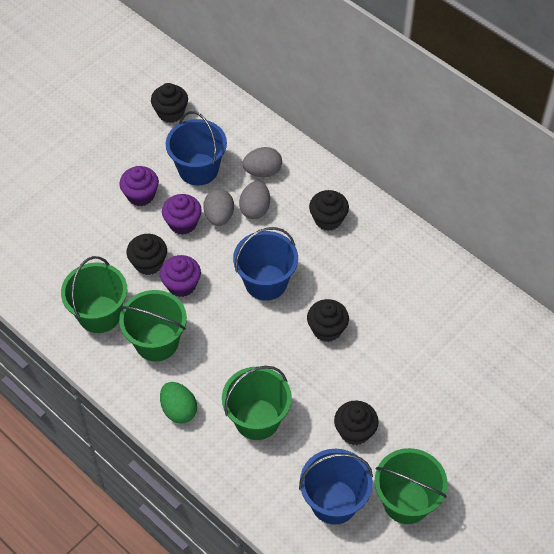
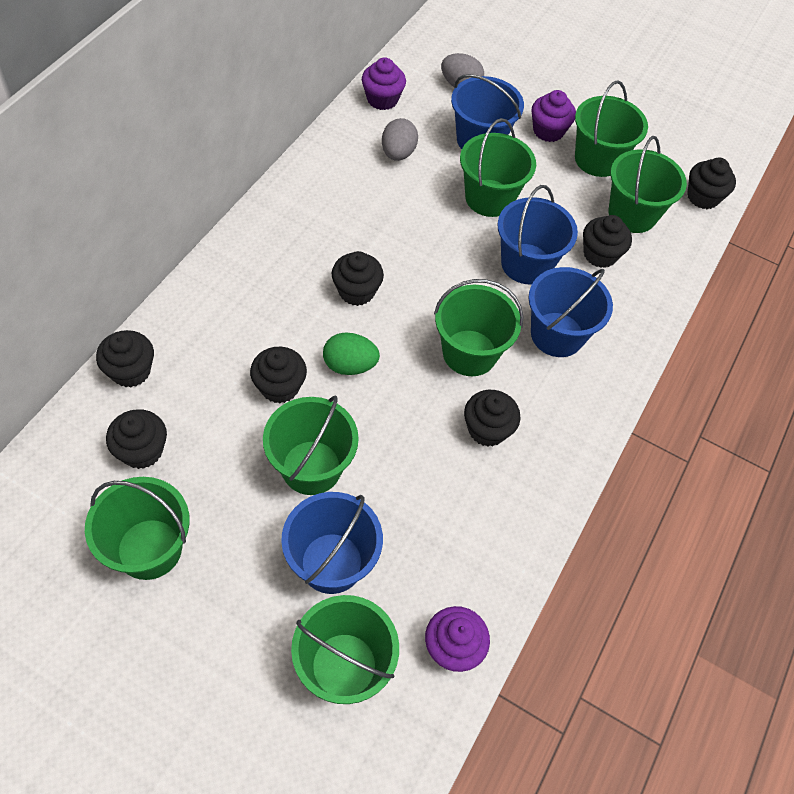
black cupcake: [127,234,167,275] [151,83,188,123] [307,299,349,342] [309,190,349,231] [334,401,379,445] = 5 -> [96,330,154,387] [106,409,167,469] [250,347,307,403] [332,251,384,306] [464,390,520,446] [583,215,632,268] [687,158,736,209] = 7
blue bucket: [166,111,227,186] [233,227,298,301] [299,449,373,525] = 3 -> [281,492,383,594] [451,74,524,149] [498,185,578,284] [529,267,613,357] = 4
green bucket: [61,256,127,333] [119,290,187,361] [222,366,292,440] [374,448,448,524] = 4 -> [85,477,190,580] [263,395,359,495] [291,595,399,704] [434,279,523,376] [460,118,536,217] [575,80,648,177] [608,136,687,233] = 7
grey egg: [203,189,234,226] [239,181,270,219] [242,147,282,177] = 3 -> [382,118,418,161] [441,53,484,88] = 2

